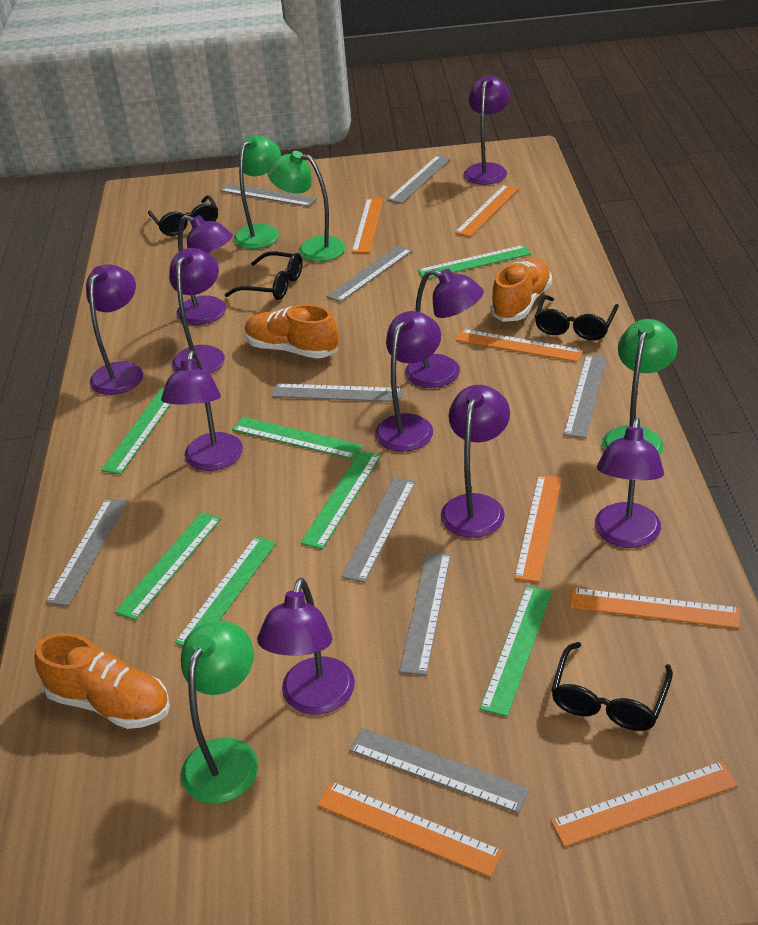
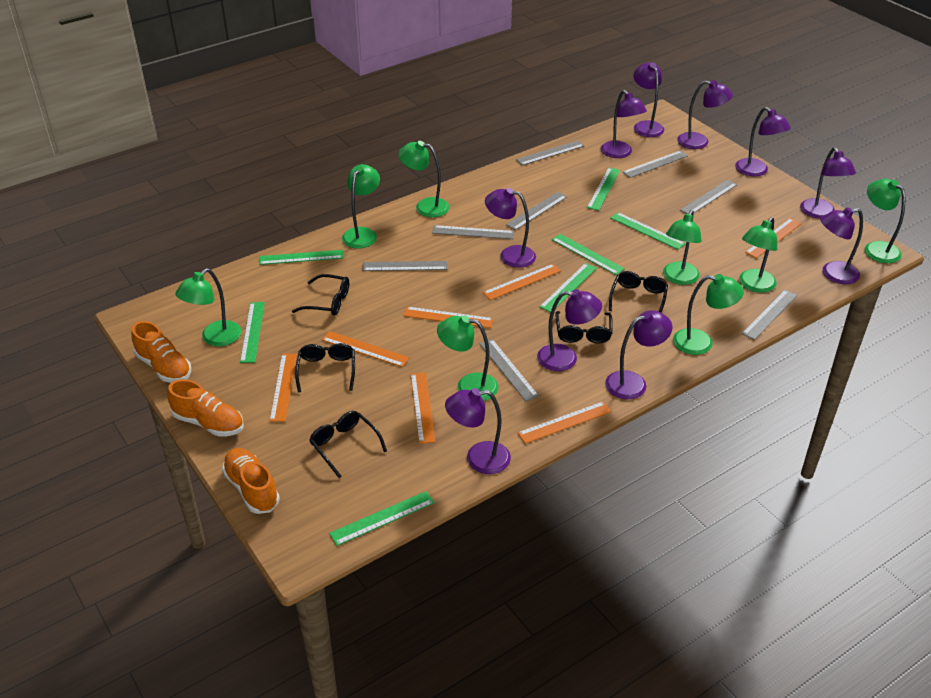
black glasses: [148,195,218,236] [225,251,303,300] [535,295,619,340] [551,642,673,731] = 4 -> [292,274,349,316] [295,343,355,392] [309,411,387,478] [555,311,612,343] [609,271,668,313] = 5
green lamp: [181,621,258,804] [233,135,281,249] [268,151,345,262] [602,319,678,456] = 4 -> [175,268,241,346] [342,164,380,249] [398,141,450,217] [437,315,498,401] [663,210,702,285] [673,274,744,355] [739,217,777,293] [865,179,905,263] = 8
grey ruler: [45,498,127,606] [221,183,317,207] [272,383,403,402] [326,245,412,302] [341,477,416,583] [349,728,530,813] [387,156,451,204] [399,552,451,675] [563,355,607,438] = 9 -> [363,261,448,271] [432,225,514,239] [480,339,539,402] [506,192,567,230] [516,140,584,165] [623,150,688,178] [680,180,737,214] [742,290,798,340] = 8

